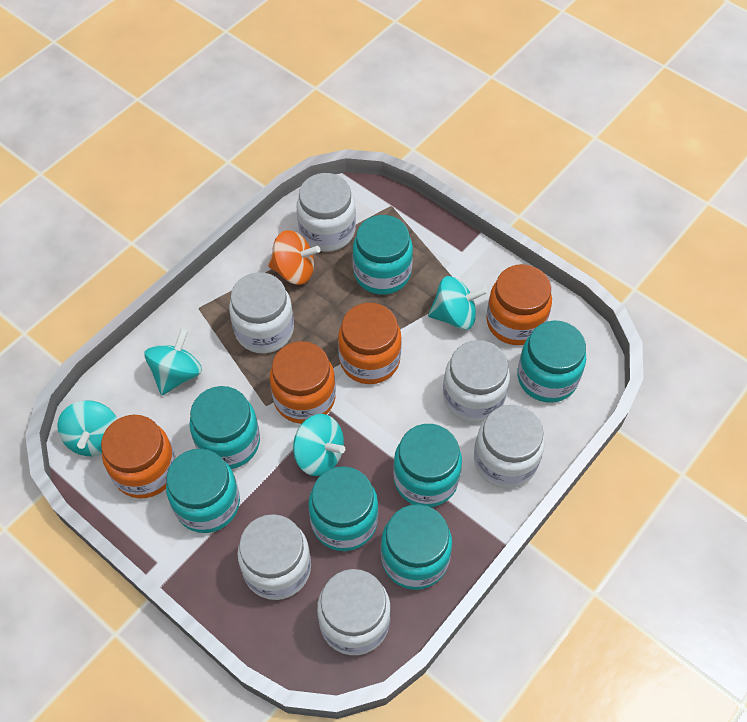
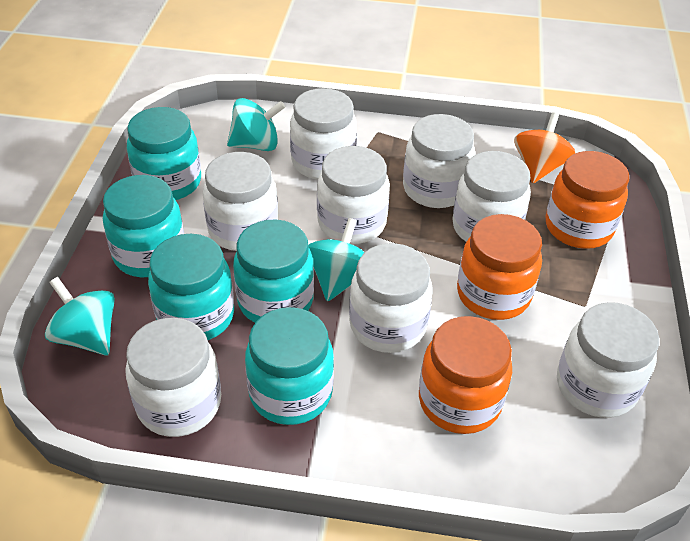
orange jar: [101,415,176,498] [270,341,336,424] [338,303,402,384] [486,264,552,345] = 4 -> [419,316,512,434] [457,214,542,320] [545,151,629,249] = 3
turquoise jar: [166,449,240,533] [189,386,260,469] [308,466,378,551] [353,215,413,295] [381,504,452,590] [393,424,462,507] [517,320,586,403] = 7 -> [103,175,184,277] [127,107,201,200] [148,234,234,340] [233,219,314,323] [245,307,334,425] = 5
turquoise spinning top: [57,400,117,456] [144,329,202,395] [293,414,345,476] [428,276,487,330] = 4 -> [45,277,115,356] [227,98,285,151] [308,218,365,301] = 3
white jar: [229,272,294,353] [237,514,311,600] [297,173,356,252] [317,569,391,655] [443,340,510,423] [474,405,544,488] = 6 -> [125,318,221,437] [203,152,278,251] [290,88,357,180] [317,146,390,244] [349,243,432,353] [403,114,475,208] [452,151,531,242] [557,302,659,418] = 8

